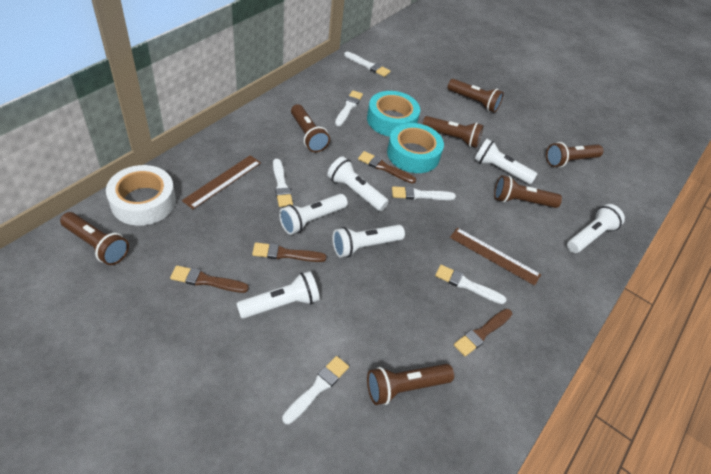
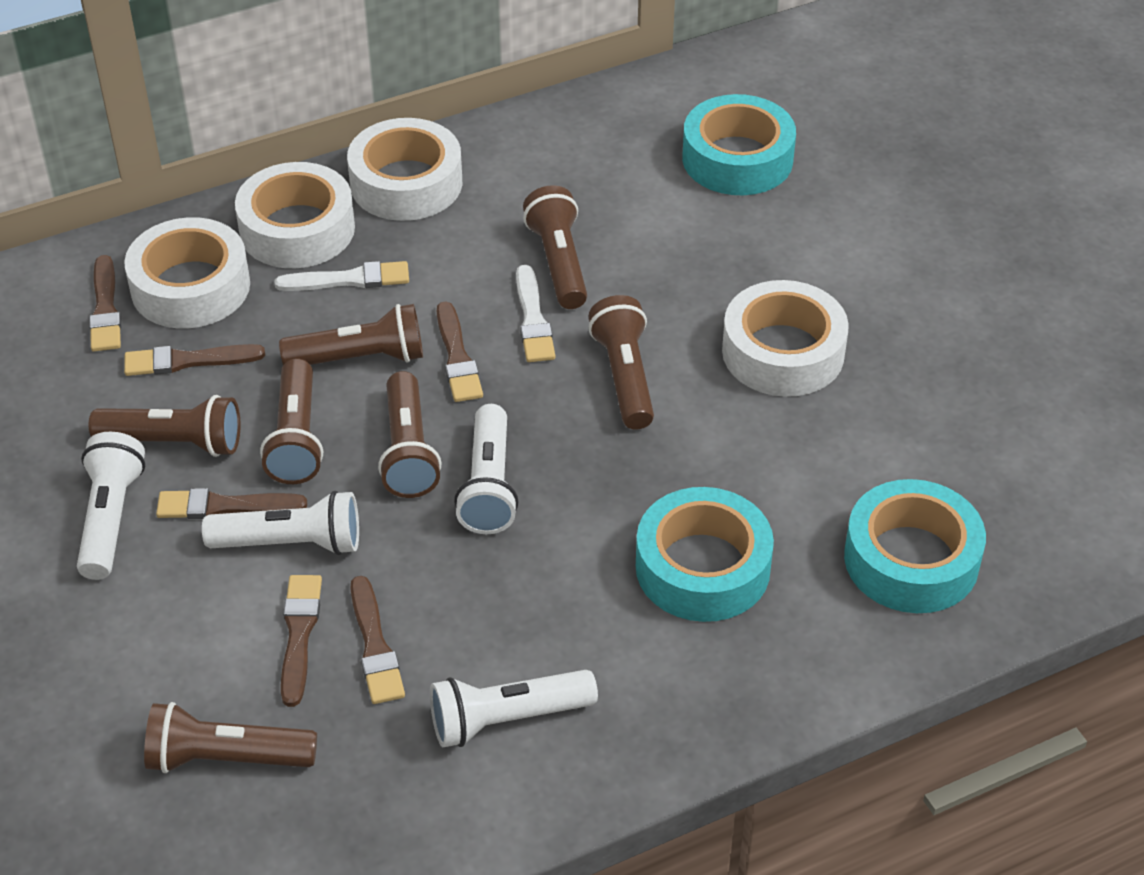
brown brush: [170,266,249,293] [252,243,327,262] [358,151,416,184] [454,309,512,356] = 4 -> [89,255,121,351] [124,344,265,376] [156,488,307,519] [281,575,322,707] [350,576,405,704] [437,302,483,402] = 6
brown ruler: [182,155,261,209] [450,228,541,286] = 2 -> none = 0
turquoise tape: [367,91,420,137] [387,123,444,173] = 2 -> [636,487,774,622] [682,94,796,195] [844,479,986,613] = 3
white brush: [273,159,293,207] [282,356,349,424] [335,90,363,126] [344,52,390,77] [392,186,456,200] [435,265,507,304] = 6 -> [275,261,409,291] [516,265,555,362] = 2
white flashlight: [236,271,320,319] [279,194,348,235] [327,156,389,211] [333,225,405,258] [474,139,537,184] [567,204,625,253] = 6 -> [77,432,145,580] [202,491,359,555] [430,670,598,748] [454,404,519,534] = 4
white tape: [106,165,176,226] = 1 -> [124,217,250,328] [235,162,355,268] [347,118,462,221] [722,280,849,397] = 4

